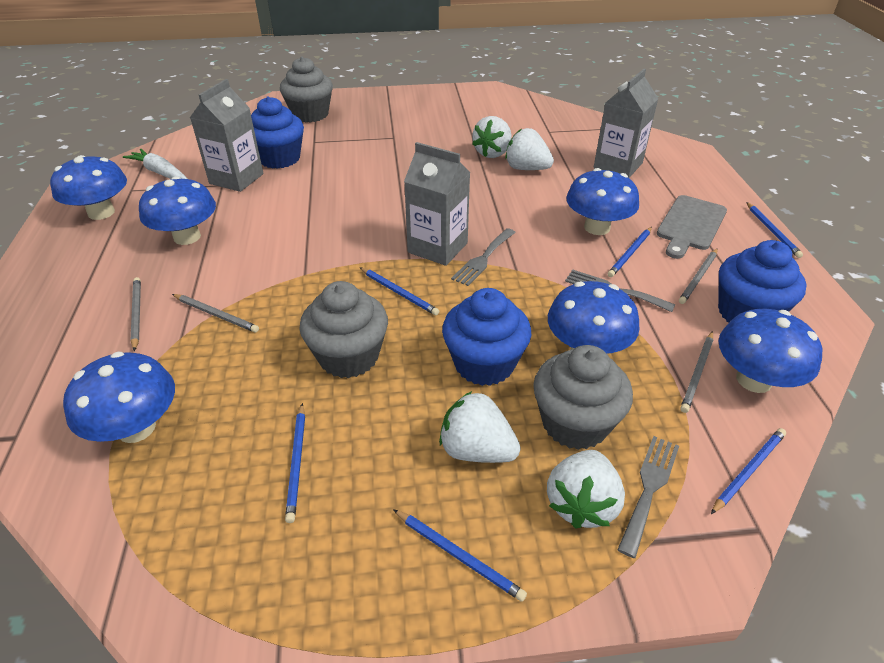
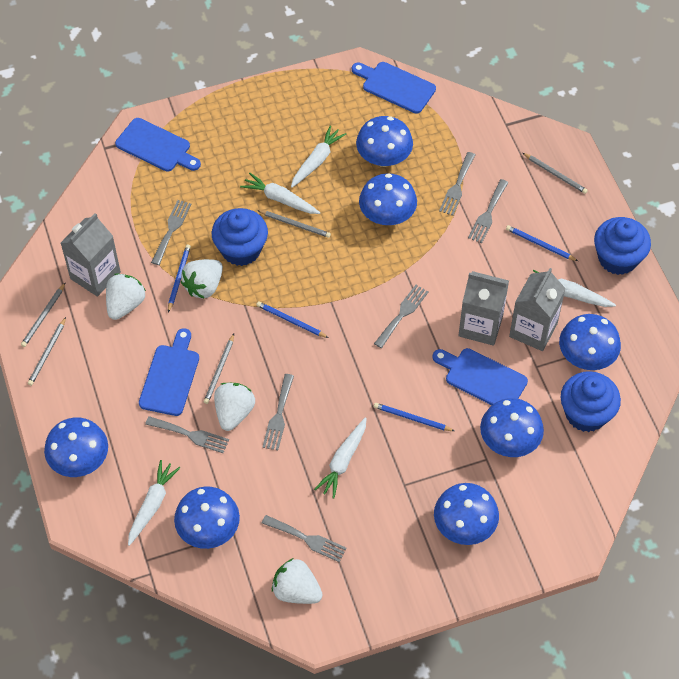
blue cutting board: none = 0 -> [115,118,201,172] [139,328,199,416] [352,62,436,113] [432,348,528,405] = 4
blue mushroom: [50,155,127,220] [63,351,175,443] [139,176,216,245] [548,281,640,354] [566,168,639,235] [719,309,822,393] = 6 -> [44,417,108,477] [174,486,240,549] [356,116,413,167] [359,173,417,225] [434,483,499,545] [480,398,544,457] [559,314,621,370] = 7
blue pencil: [285,403,305,523] [359,267,439,315] [393,509,527,602] [608,227,652,277] [711,428,786,514] [746,202,803,258] = 6 -> [168,244,191,312] [256,301,329,338] [374,403,454,431] [506,225,578,261] = 4
grey cupcake: [280,56,333,123] [299,281,388,378] [533,345,633,450] = 3 -> none = 0
grey cutting board: [657,195,727,259] = 1 -> none = 0
grey fork: [451,228,516,286] [565,269,676,312] [617,436,679,558] = 3 -> [145,416,229,453] [151,200,191,265] [262,374,294,450] [262,515,347,562] [374,285,429,348] [439,152,475,216] [468,179,509,243] = 7
grey pencil: [130,277,141,351] [172,294,259,333] [679,249,718,304] [680,331,713,413] = 4 -> [21,283,65,347] [28,317,66,386] [204,334,234,404] [257,210,331,238] [523,153,588,194] = 5
white carrot: [123,149,188,179] = 1 -> [128,460,180,546] [240,173,320,214] [291,125,346,188] [314,417,367,499] [533,270,616,307] = 5

